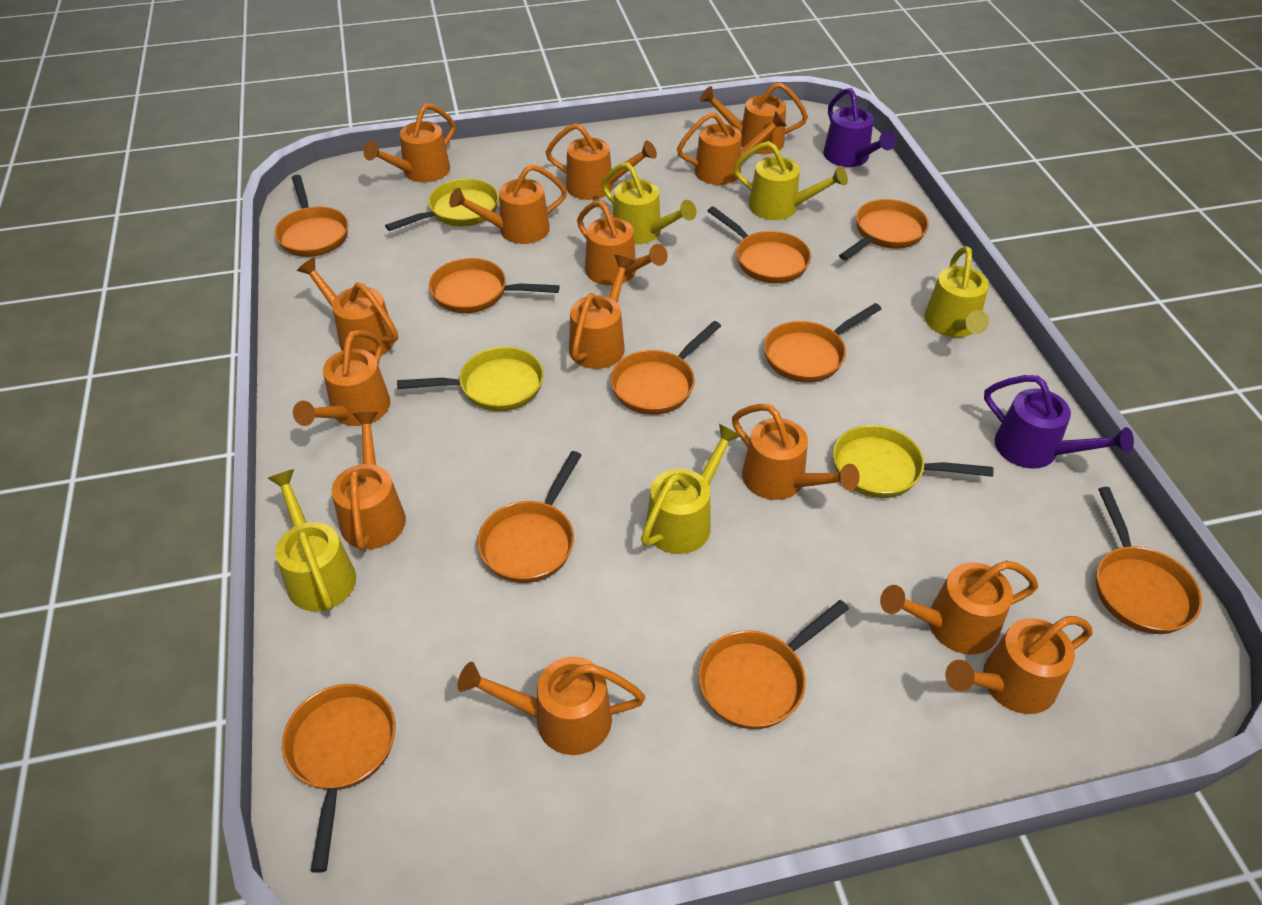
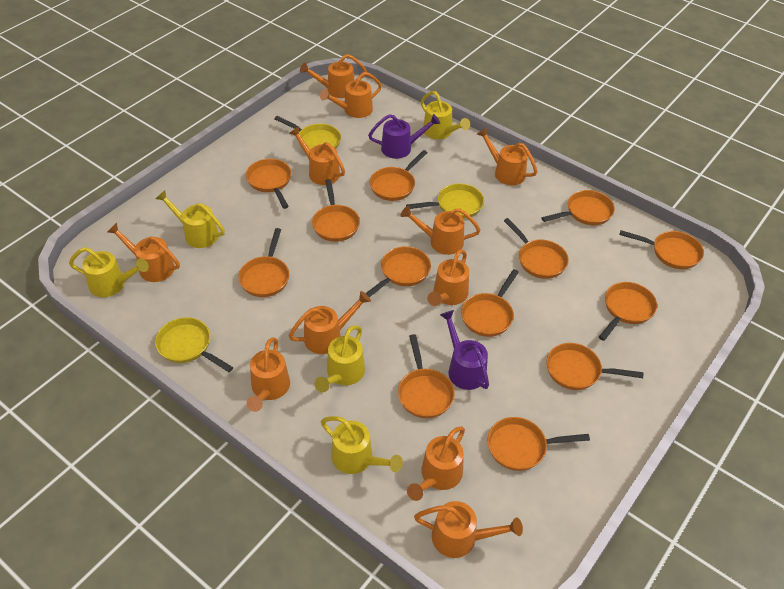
orange pan: [274,175,349,257] [282,684,395,873] [429,258,560,313] [477,451,582,583] [611,321,721,415] [698,600,849,729] [708,206,811,284] [764,303,881,383] [839,199,929,260] [1096,487,1202,634] = 10 -> [238,228,289,297] [246,159,291,209] [312,179,360,242] [365,246,431,297] [370,150,427,201] [398,334,455,418] [461,269,519,337] [488,417,590,471] [504,218,569,279] [541,190,615,225] [547,343,643,390] [599,282,657,341] [620,230,704,269] = 13
orange watering can: [293,330,390,426] [297,257,398,356] [332,412,406,551] [363,103,455,182] [449,164,567,244] [458,657,645,755] [546,123,657,200] [569,255,635,369] [577,200,668,285] [677,111,787,185] [700,82,808,154] [732,404,860,500] [880,560,1038,654] [945,616,1093,714] = 14 -> [107,223,180,282] [247,338,290,412] [289,127,345,185] [289,291,371,354] [300,54,367,98] [320,72,382,118] [401,206,481,255] [407,426,465,501] [414,501,523,558] [428,249,469,306] [477,127,538,185] = 11

